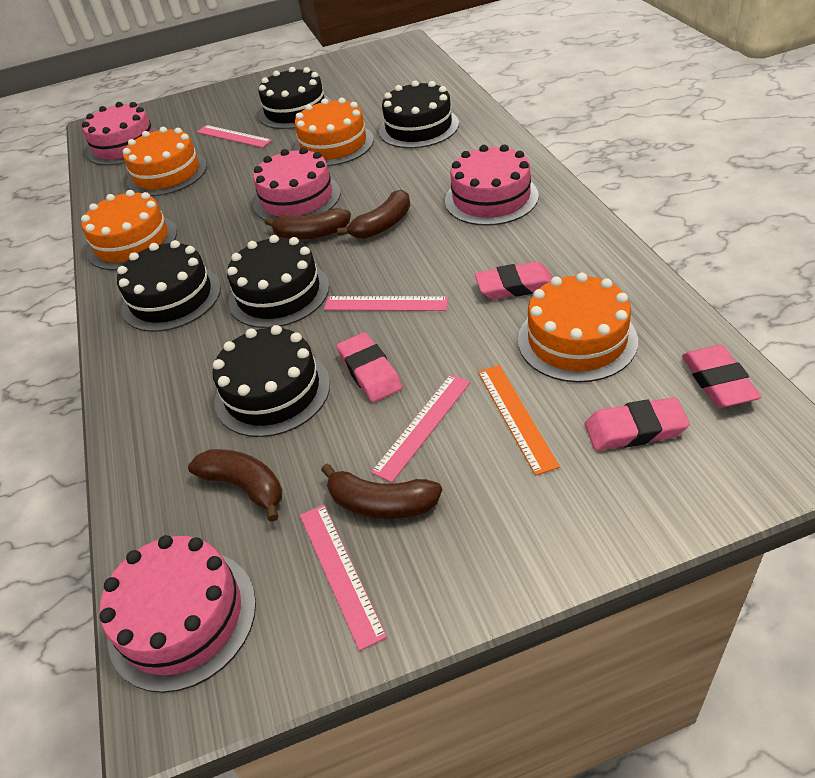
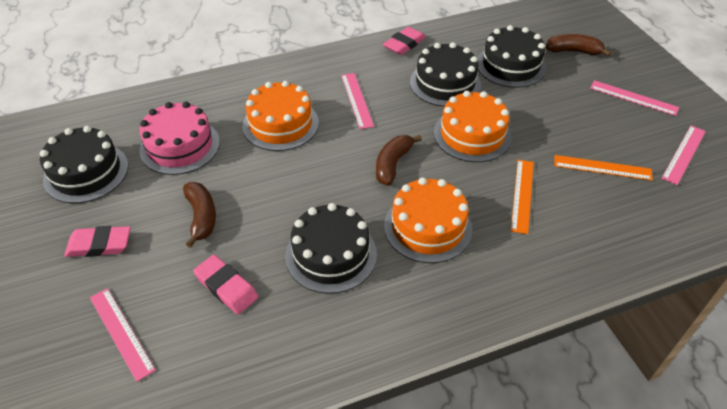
black cake: [117,240,221,332] [213,325,330,437] [227,235,329,328] [258,67,331,129] [379,80,459,148] = 5 -> [40,126,128,203] [285,203,377,294] [410,42,481,107] [477,25,546,88] = 4
brown banana: [188,449,282,522] [265,208,351,240] [321,464,442,519] [337,189,410,239] = 4 -> [183,182,216,248] [376,135,422,186] [546,34,611,57] = 3
orange cake: [81,190,177,270] [123,127,207,196] [294,98,374,166] [518,273,638,383] = 4 -> [243,81,319,151] [384,177,472,263] [434,91,512,162] = 3
orange ruler: [478,365,560,476] = 1 -> [511,160,534,234] [554,155,653,180] = 2
pink cake: [82,102,159,166] [100,535,256,693] [253,147,341,221] [445,144,539,226] = 4 -> [140,102,220,175] = 1
pink eraser: [337,332,403,402] [475,262,552,300] [585,397,690,451] [682,345,761,408] = 4 -> [64,226,131,257] [193,255,258,314] [383,27,426,55] = 3

